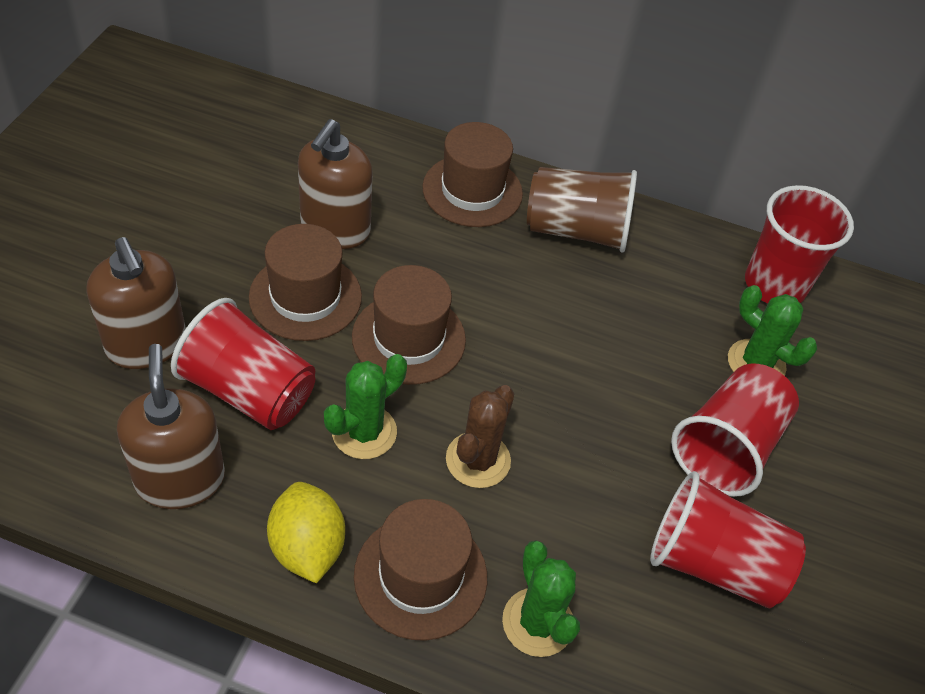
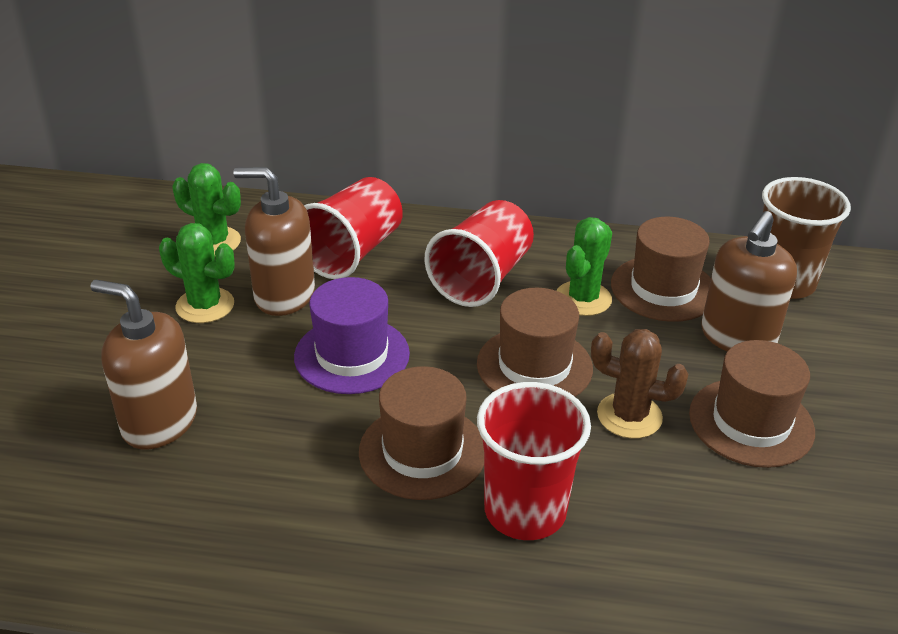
purple hat: none = 0 -> [294,277,410,394] = 1
red cup: [171,298,315,430] [650,471,806,608] [671,364,799,497] [745,185,854,303] = 4 -> [304,177,403,279] [424,200,534,307] [477,382,591,540] = 3
yellow lemon: [267,482,345,583] = 1 -> none = 0

